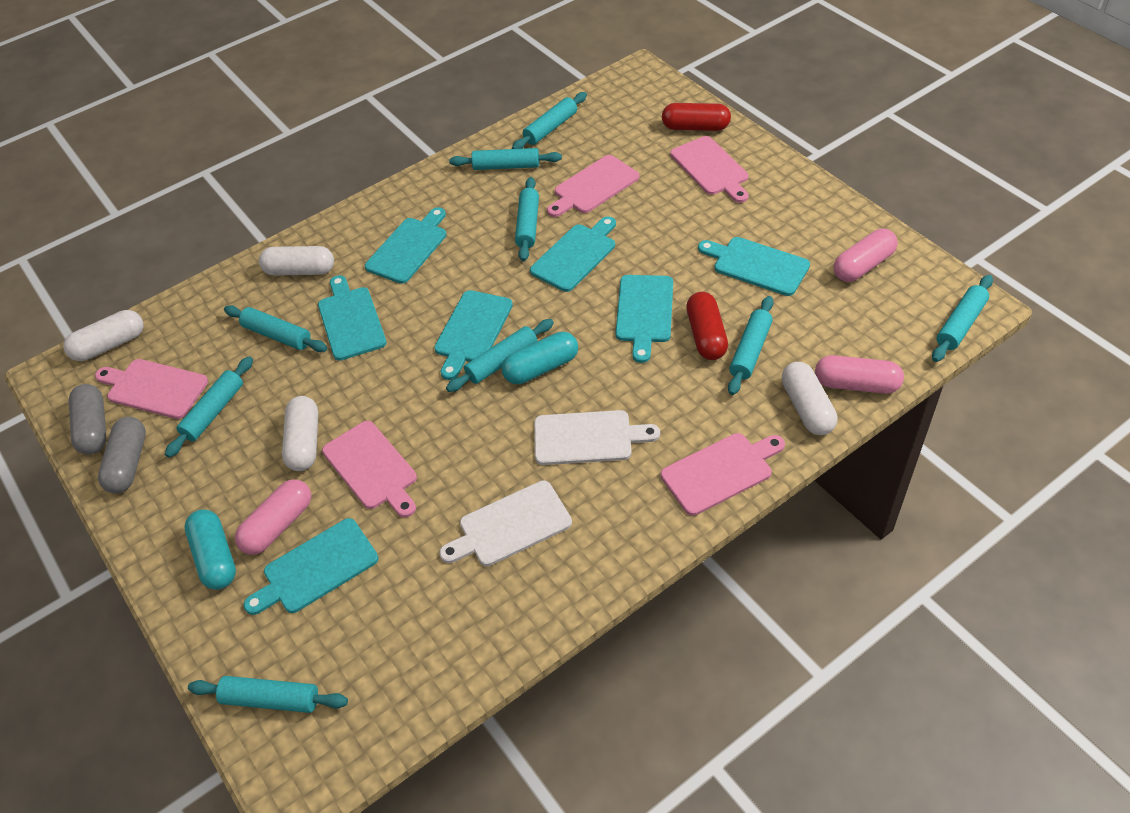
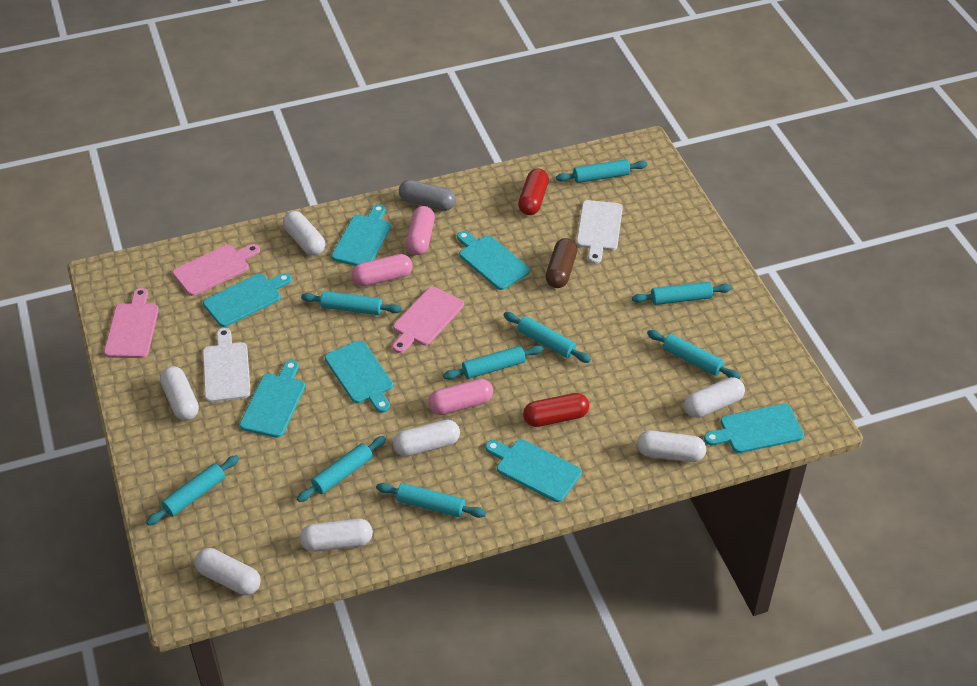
brown capsule: none = 0 -> [546,238,577,288] = 1
grey capsule: [69,384,106,455] [98,417,146,493] = 2 -> [399,180,456,211] = 1
pink cutting board: [95,359,208,419] [322,421,417,518] [547,155,639,217] [661,433,785,516] [670,136,749,203] = 5 -> [104,288,159,358] [172,244,260,296] [392,287,464,353] = 3
turquoise capsule: [184,509,236,590] [502,332,578,384] = 2 -> none = 0
white capsule: [64,310,143,361] [259,246,334,275] [282,396,318,471] [782,362,837,435] = 4 -> [160,366,199,421] [194,548,261,595] [283,211,325,256] [300,519,373,552] [393,419,460,457] [637,430,706,462] [684,377,745,418] = 7

